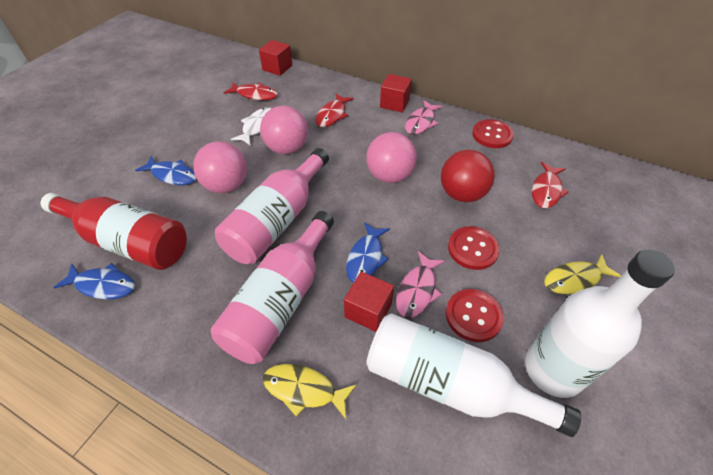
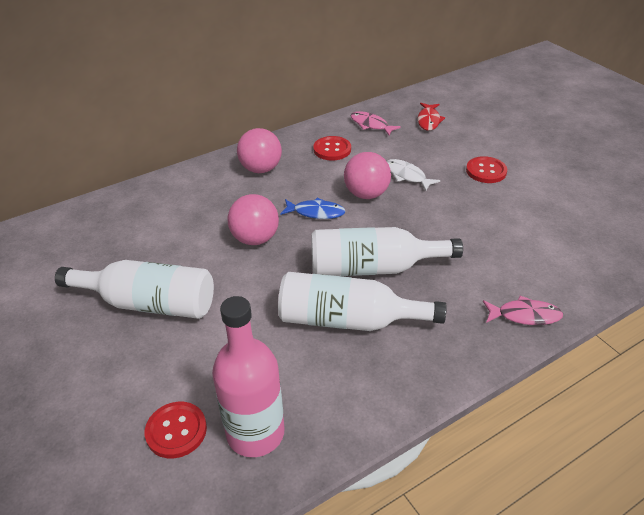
blue fish: [53,263,135,299] [135,156,196,185] [346,222,390,283] = 3 -> [280,198,345,219] = 1
pink bottle: [211,211,334,364] [215,148,329,264] = 2 -> [212,296,285,457] = 1
red ball: [441,150,495,202] = 1 -> none = 0
red bottle: [40,193,187,270] = 1 -> none = 0
red cube: [259,40,292,76] [344,272,394,332] [380,74,412,112] = 3 -> none = 0
red fish: [224,82,278,100] [316,93,354,127] [532,162,569,208] = 3 -> [418,103,445,131] = 1
white bottle: [366,313,581,437] [525,249,675,398] = 2 -> [55,260,214,319] [278,272,447,331] [311,227,463,276] = 3
yellow fish: [263,364,357,419] [544,254,621,294] = 2 -> none = 0

